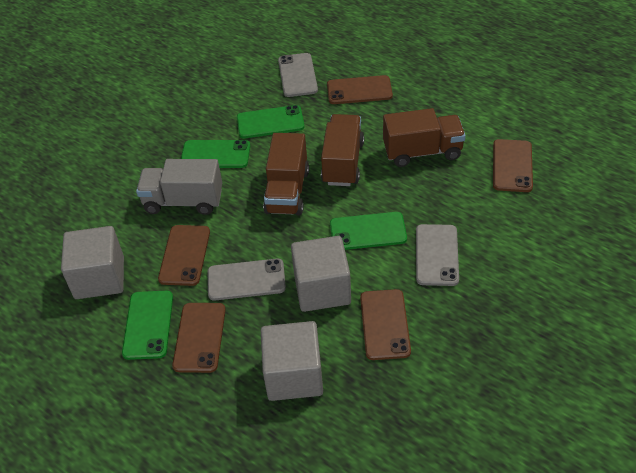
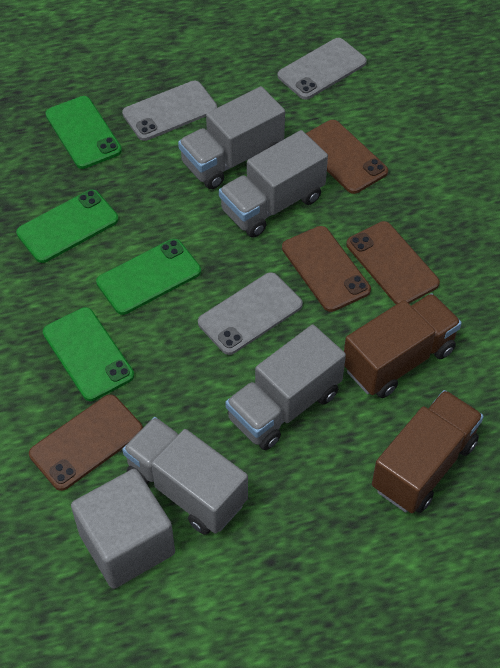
brown phone: [158,225,210,286] [172,303,226,373] [327,75,393,104] [360,289,411,360] [493,139,533,192] = 5 -> [29,394,143,491] [282,226,371,312] [306,120,388,194] [346,221,440,304] = 4
brown truck: [263,133,309,216] [321,114,364,186] [383,108,466,167] = 3 -> [344,293,462,398] [372,390,484,513] = 2
grey cube: [61,226,124,299] [261,321,323,401] [291,236,351,312] = 3 -> [71,469,175,589] = 1
grey truck: [136,159,222,215] = 1 -> [122,417,248,535] [178,86,285,189] [219,130,328,238] [225,325,346,450] = 4

